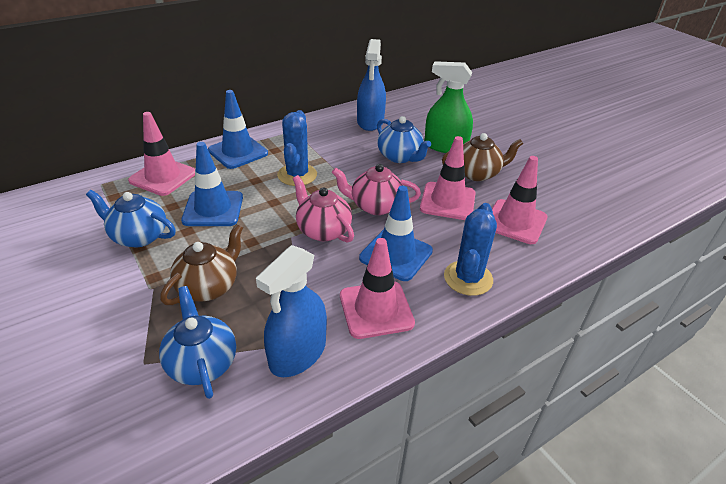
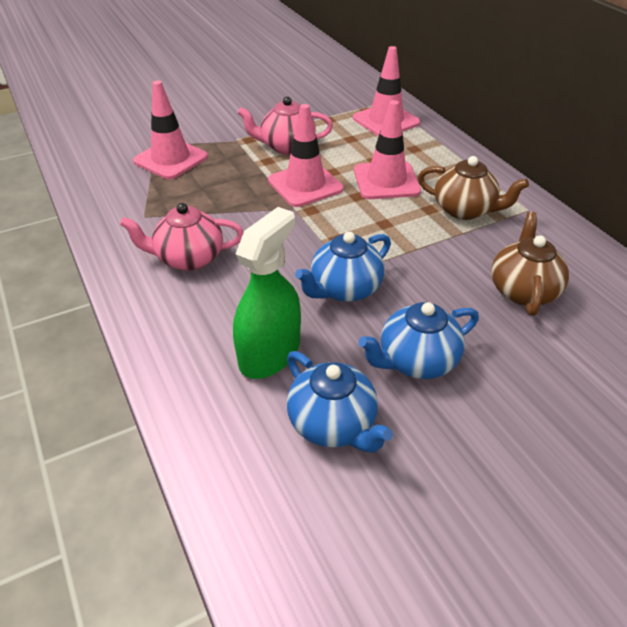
blue cactus: [277,110,317,186] [444,203,497,296] = 2 -> none = 0
blue spray bottle: [256,245,327,377] [357,39,386,131] = 2 -> none = 0
blue traffic cone: [181,142,243,226] [208,90,268,169] [359,186,433,281] = 3 -> none = 0

